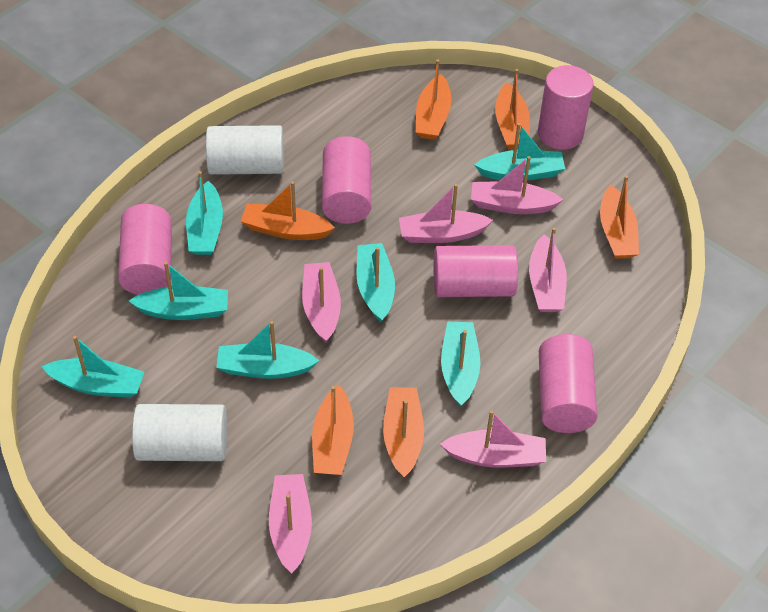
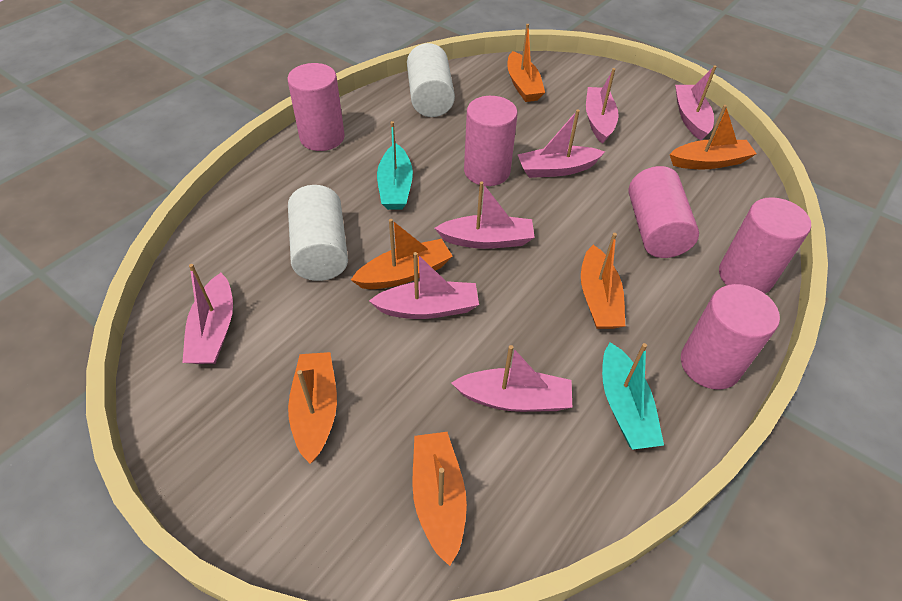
pink boat: [269,474,312,574] [302,262,341,343] [399,184,493,243] [440,410,546,468] [471,156,564,214] [529,228,567,312] = 6 -> [182,264,233,364] [369,252,479,319] [435,181,535,249] [451,345,572,412] [518,110,605,178] [586,68,618,144] [675,65,717,140] = 7
turquoise boat: [41,336,144,398] [129,262,228,320] [186,171,223,255] [216,321,319,379] [357,243,395,322] [441,322,480,406] [474,123,565,181] = 7 -> [377,121,413,210] [602,342,664,450] = 2

